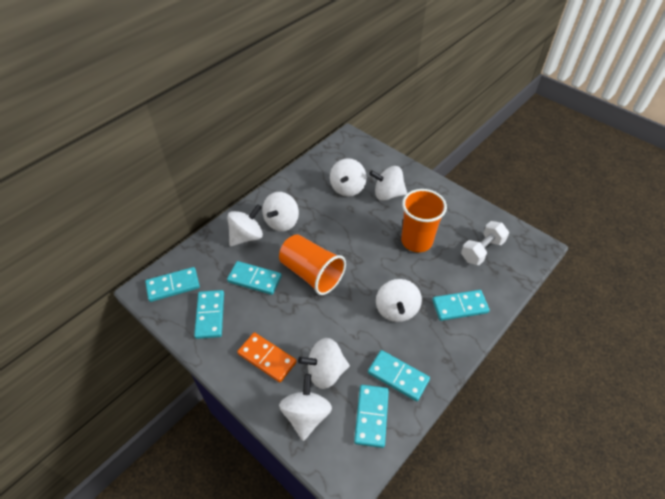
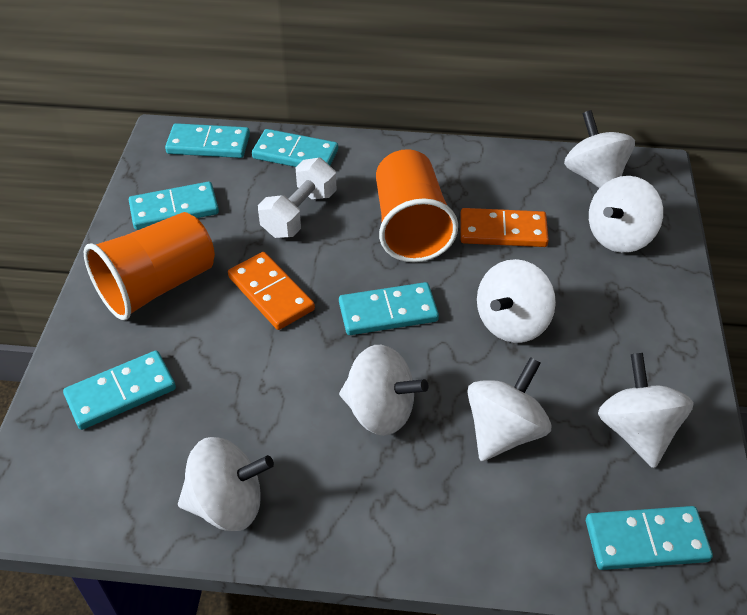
orange domino: [237,332,297,382] = 1 -> [228,252,315,330] [460,208,549,247] = 2

